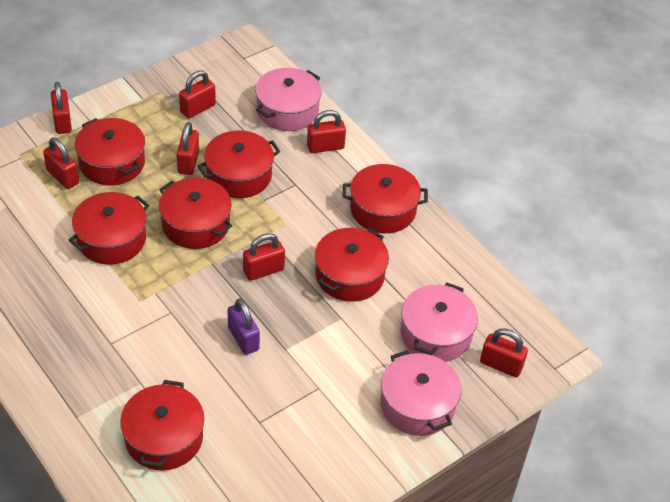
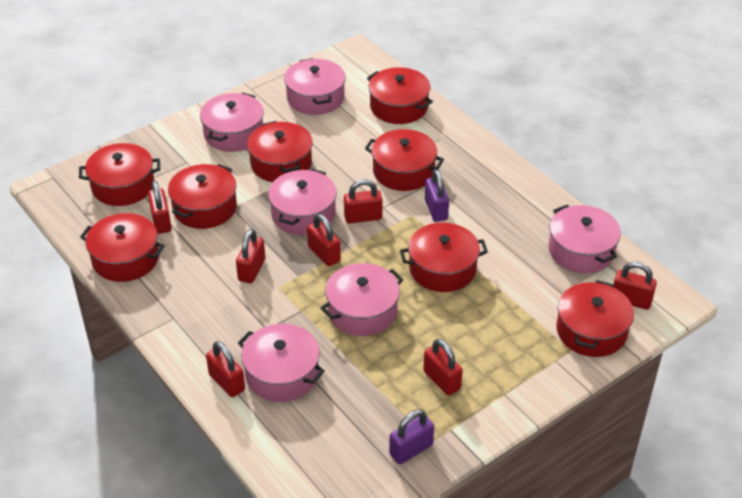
pink pot: [255,68,322,131] [381,350,461,436] [401,282,478,362] = 3 -> [200,92,264,152] [238,324,325,402] [268,169,337,235] [284,58,346,115] [321,263,403,336] [548,205,621,273] = 6
purple padlock: [228,298,260,355] = 1 -> [389,409,434,464] [425,169,449,222] = 2
red pot: [69,192,149,265] [75,118,145,186] [120,380,204,471] [159,178,232,249] [197,130,280,198] [315,228,389,302] [343,164,428,233] = 7 -> [79,143,160,206] [80,213,165,282] [168,164,237,229] [247,121,313,182] [365,129,444,191] [367,67,433,124] [400,223,488,292] [556,280,634,357] = 8

